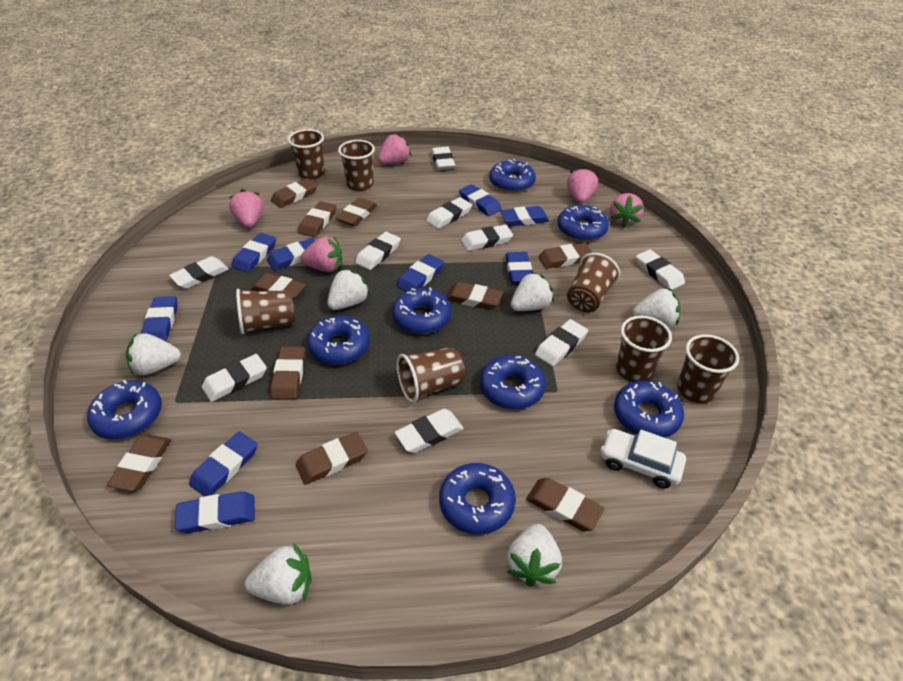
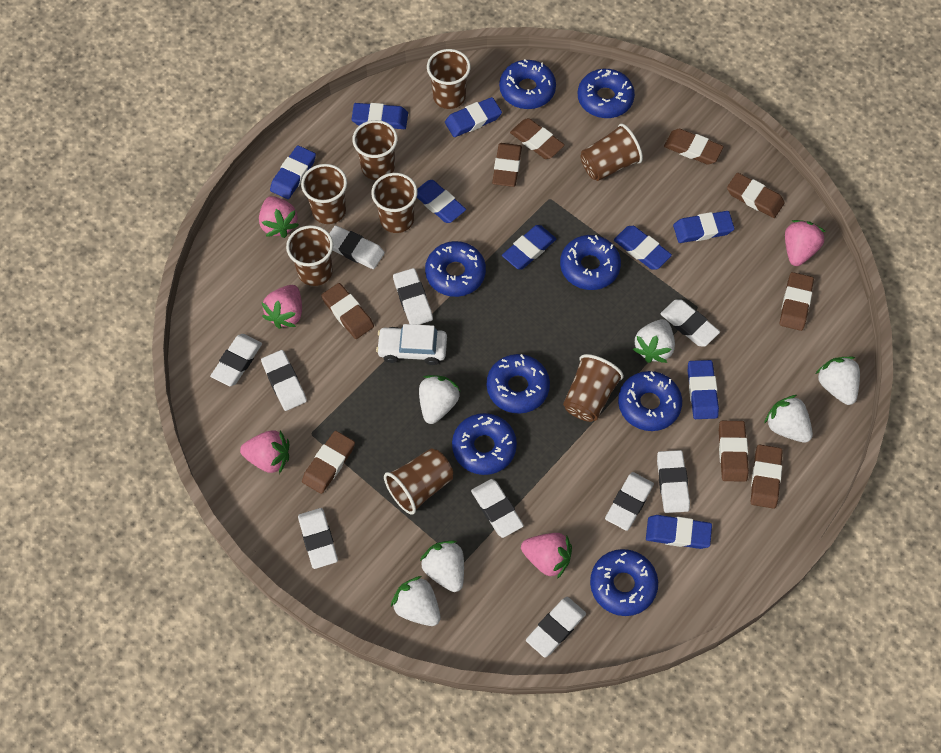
brown cup: [236,289,295,335] [288,129,325,180] [338,140,375,191] [397,347,465,403] [567,253,620,312] [616,316,672,382] [677,334,739,403] = 7 -> [286,225,333,286] [301,164,347,224] [352,120,398,180] [371,173,418,233] [384,448,453,515] [427,49,471,109] [563,354,624,422] [580,124,643,181] = 8
brown eraser: [107,435,171,491] [251,273,306,300] [270,347,305,399] [271,178,317,208] [296,432,368,485] [298,201,336,237] [336,198,377,226] [446,282,503,310] [526,478,605,531] [538,243,592,269] = 10 -> [302,431,355,494] [321,283,374,339] [492,143,522,187] [510,118,565,159] [664,129,724,165] [719,421,749,482] [727,173,784,218] [751,444,783,509] [780,272,814,331] = 9
white eraser: [169,256,229,289] [202,354,267,402] [355,232,401,270] [394,409,464,453] [426,197,472,229] [431,147,455,170] [461,224,513,251] [535,319,588,366] [636,250,685,290] = 9 -> [210,334,262,386] [261,350,307,411] [298,508,338,569] [329,225,385,269] [393,268,433,325] [471,479,524,538] [526,597,586,658] [605,472,654,531] [657,450,690,513] [660,299,720,347] = 10

